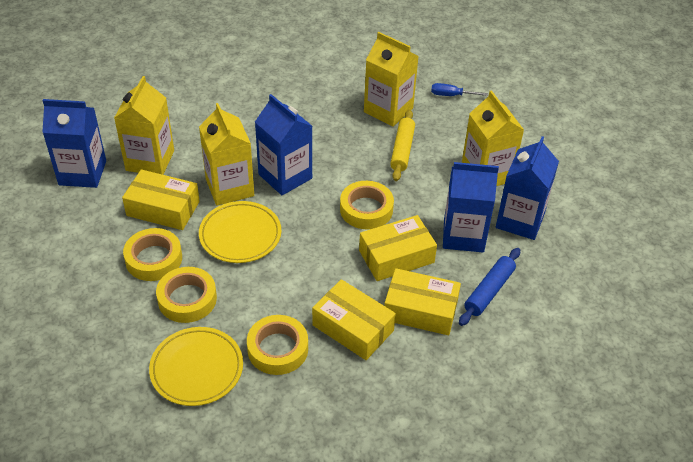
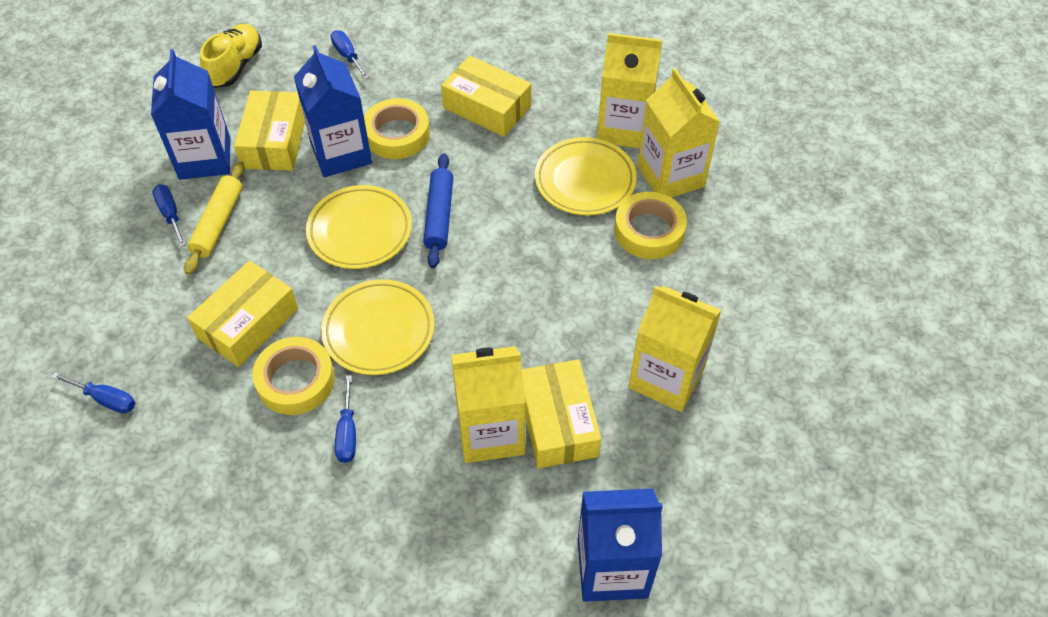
blue carton: [42,99,106,188] [255,94,312,195] [443,162,499,252] [496,136,559,240] = 4 -> [151,49,230,180] [294,45,372,177] [578,489,663,602] = 3
blue screwdriver: [431,83,488,96] = 1 -> [52,372,135,413] [152,185,186,247] [331,30,369,79] [335,375,356,463] = 4
yellow plate: [149,327,243,406] [199,201,281,263] = 2 -> [306,185,412,269] [321,279,435,375] [535,137,637,215] = 3
yellow shoe: none = 0 -> [200,24,262,88] = 1
yellow tape: [123,228,182,281] [156,267,217,323] [247,315,308,375] [340,181,394,229] = 4 -> [252,337,335,415] [364,98,430,159] [614,192,687,259] = 3

